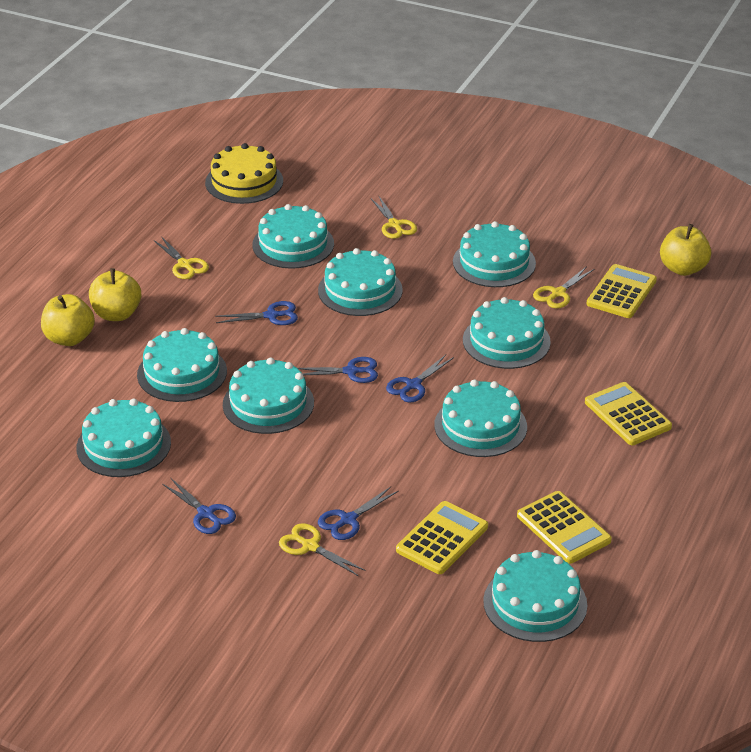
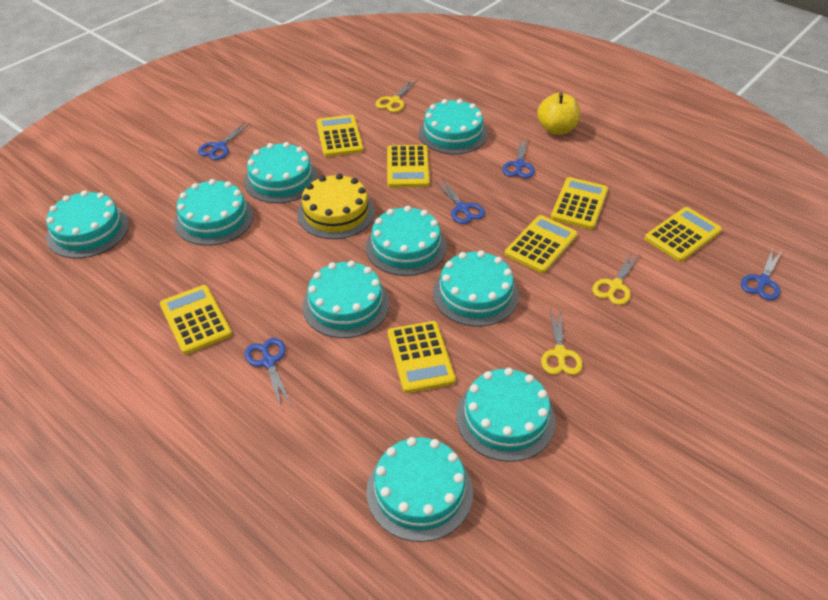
yellow apple: [41,294,95,346] [89,268,141,321] [660,224,711,276] = 3 -> [537,93,580,135] = 1
yellow calculator: [396,501,488,574] [517,491,612,564] [585,382,672,445] [587,264,657,318] = 4 -> [160,285,232,354] [316,115,364,157] [387,145,430,188] [388,321,456,393] [505,215,578,273] [551,177,608,230] [645,207,722,262] = 7
yellow scissors: [153,236,209,279] [279,523,365,576] [370,196,417,239] [533,266,595,308] = 4 -> [375,80,418,112] [541,309,583,375] [592,253,640,305] = 3

